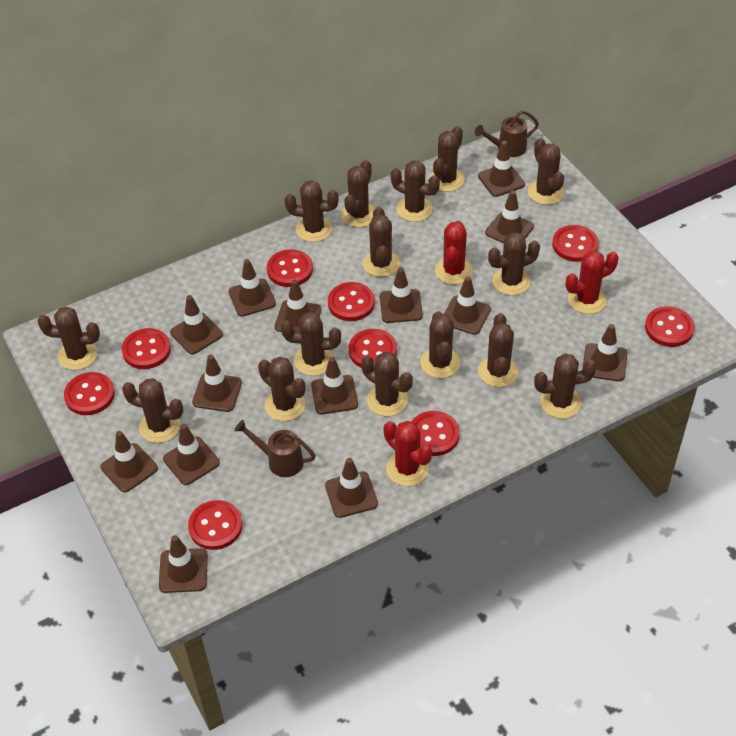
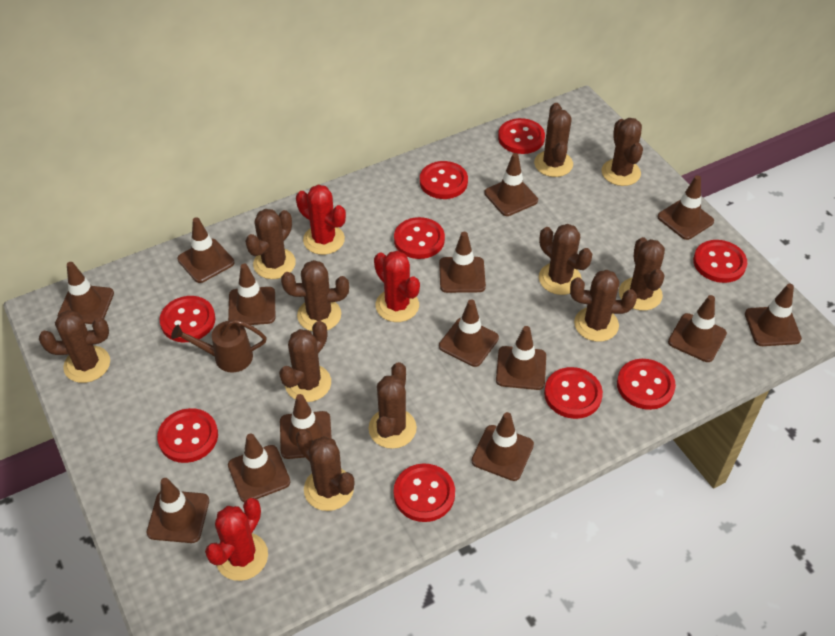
brown cactus: [38,307,100,370] [122,378,183,443] [258,357,306,421] [281,312,341,376] [285,180,339,242] [341,160,376,227] [361,352,413,416] [363,207,400,277] [391,160,440,222] [420,311,460,378] [429,126,465,192] [478,313,519,387] [488,232,540,295] [528,138,564,205] [534,353,597,419] = 15 -> [39,310,110,383] [245,209,296,279] [279,321,331,402] [281,260,349,331] [296,429,354,511] [369,362,417,449] [534,103,573,177] [539,224,592,295] [570,270,637,342] [601,118,643,186] [619,237,665,311] = 11
brown watering can: [235,420,316,477] [475,110,539,157] = 2 -> [171,319,267,372] = 1

